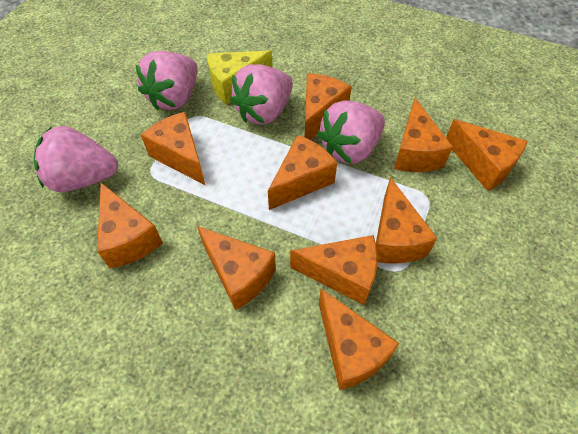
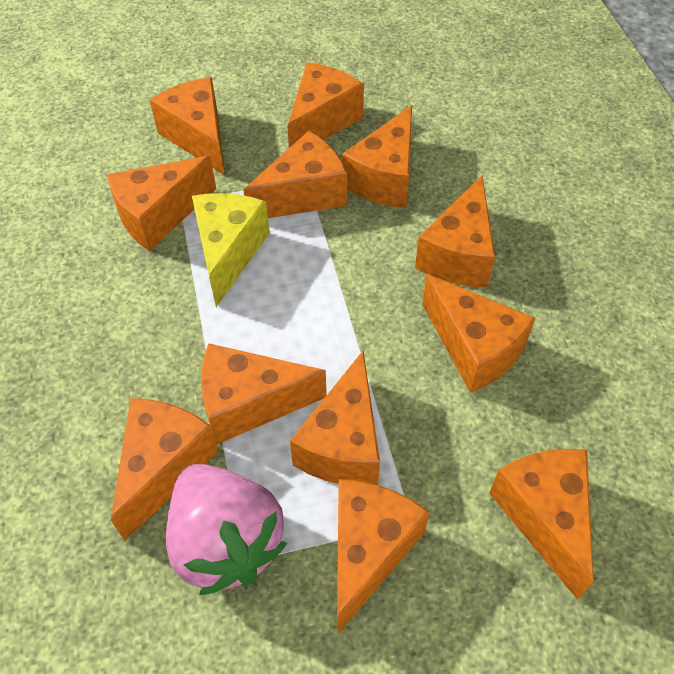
orange cheese: [97,183,163,268] [141,112,206,186] [197,226,276,310] [268,135,337,210] [290,235,378,305] [305,73,352,140] [319,288,400,390] [376,177,437,264] [394,98,453,172] [446,119,528,191] = 10 -> [107,156,216,251] [111,398,219,541] [150,77,225,176] [201,343,327,444] [243,131,347,218] [287,62,364,148] [290,351,380,485] [337,479,429,635] [342,105,412,208] [415,176,495,288] [422,274,535,393] [489,449,593,600] = 12
pink strawberry: [34,126,118,192] [136,51,198,110] [230,64,293,125] [317,100,385,164] = 4 -> [166,464,287,595] = 1

